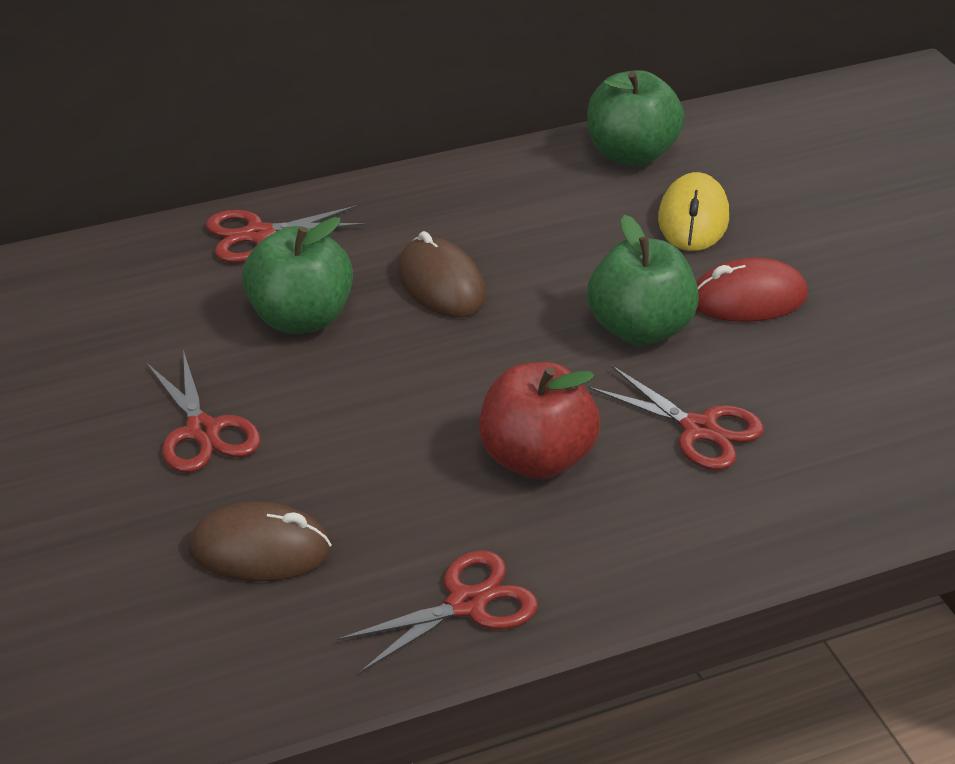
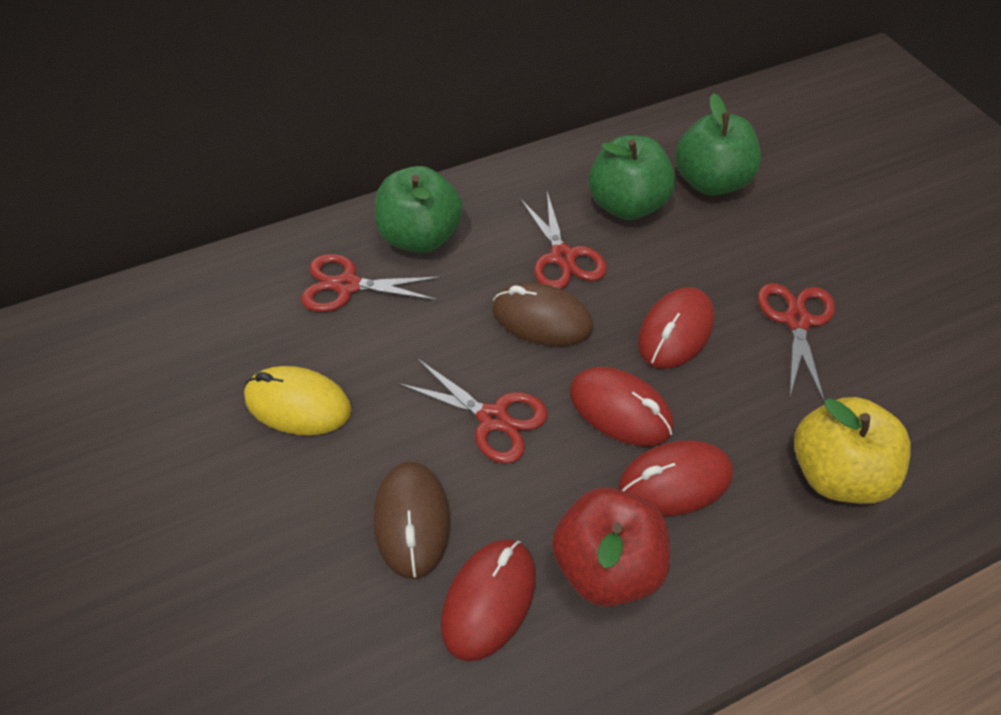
red mouse: [696,258,808,322] = 1 -> [441,539,536,661] [570,367,673,446] [618,440,733,516] [638,287,714,368] = 4
yellow apple: none = 0 -> [794,397,911,504] = 1

